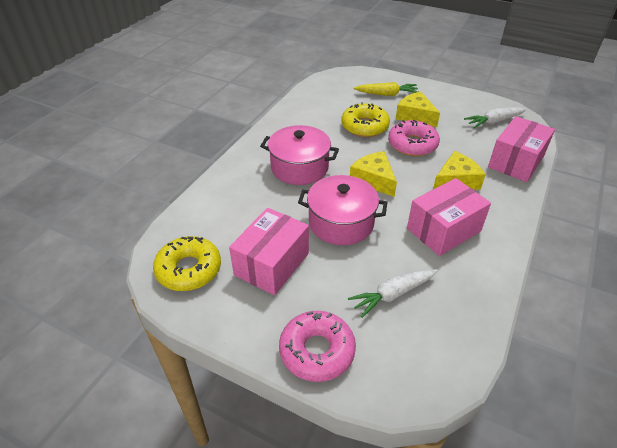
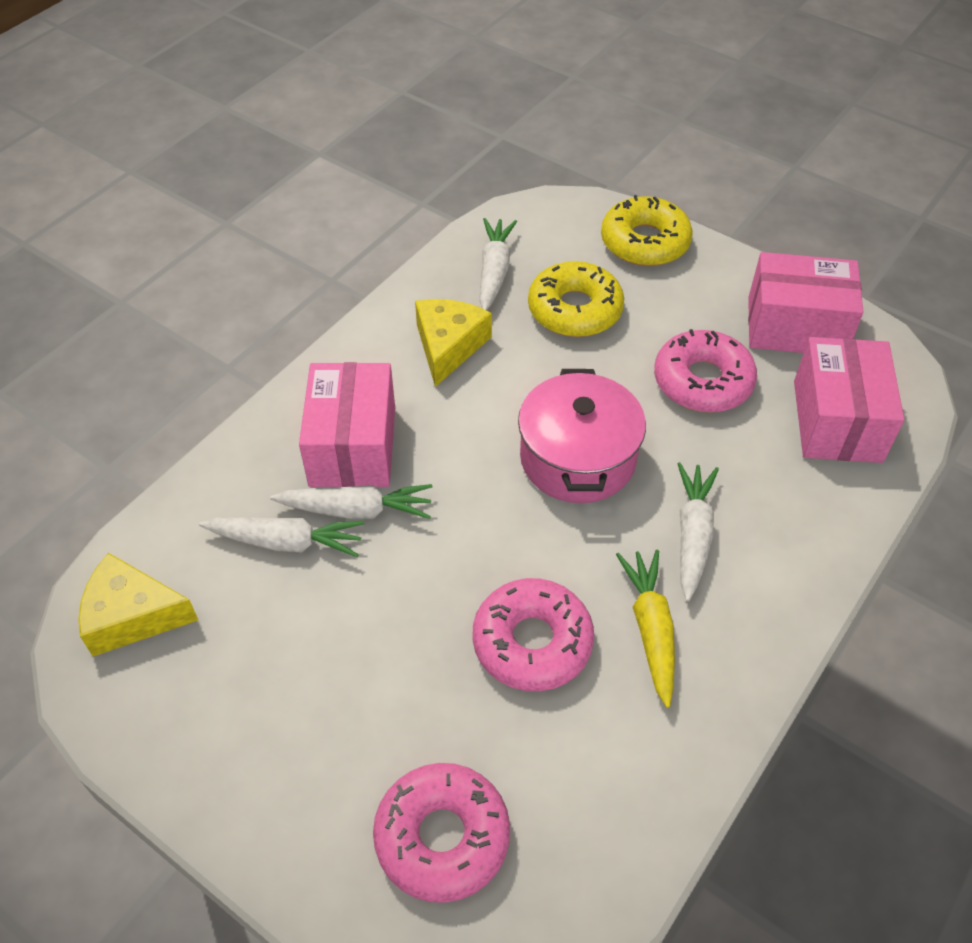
pink donut: [279,311,356,382] [388,120,440,156] = 2 -> [373,763,510,903] [472,578,594,691] [654,329,757,413] = 3
pink pot: [260,125,339,185] [298,175,388,245] = 2 -> [518,369,646,503] = 1
white carrot: [348,269,438,318] [464,107,527,128] = 2 -> [199,517,365,557] [270,484,432,519] [479,218,517,310] [678,462,719,601] = 4
yellow cheese: [350,151,397,197] [396,92,440,127] [433,151,486,190] = 3 -> [78,553,198,656] [415,299,492,387] = 2

